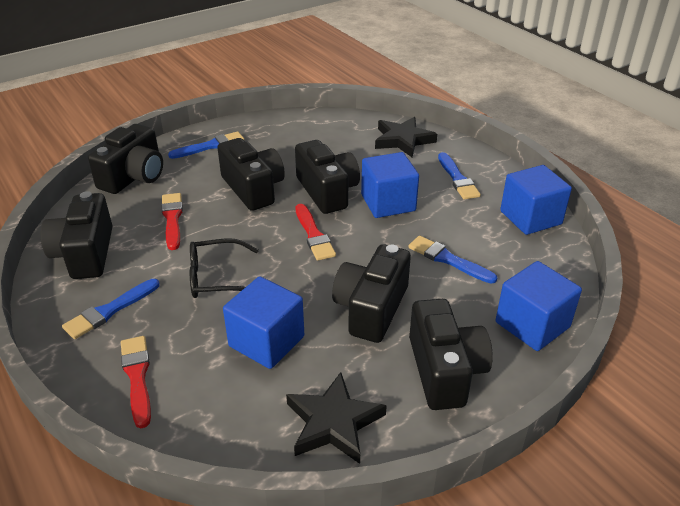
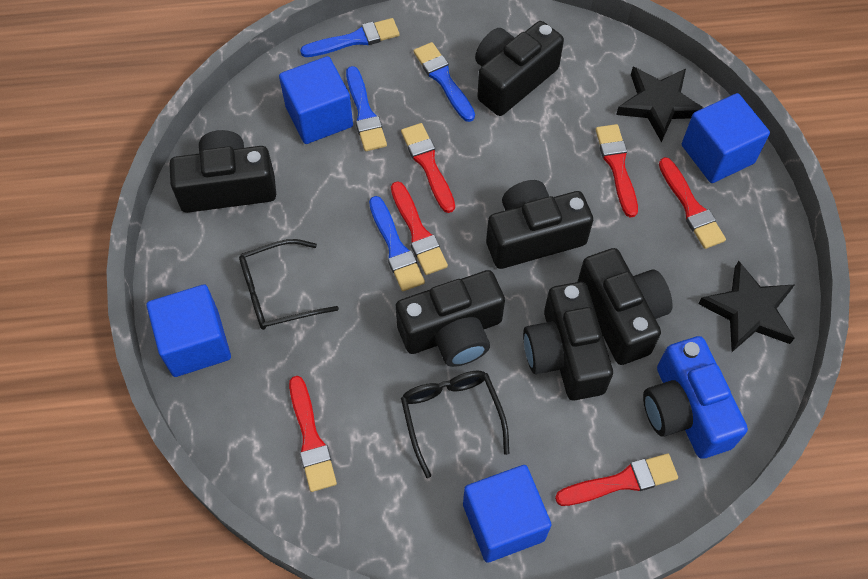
black glasses: [190,239,259,298] = 1 -> [239,239,339,330] [401,371,509,478] = 2
blue camera: none = 0 -> [643,336,748,459] = 1
red brush: [121,336,151,428] [161,193,183,250] [295,204,336,261] = 3 -> [289,376,337,492] [391,181,448,275] [401,123,455,213] [555,454,678,506] [596,124,638,218] [659,157,726,249] = 6

